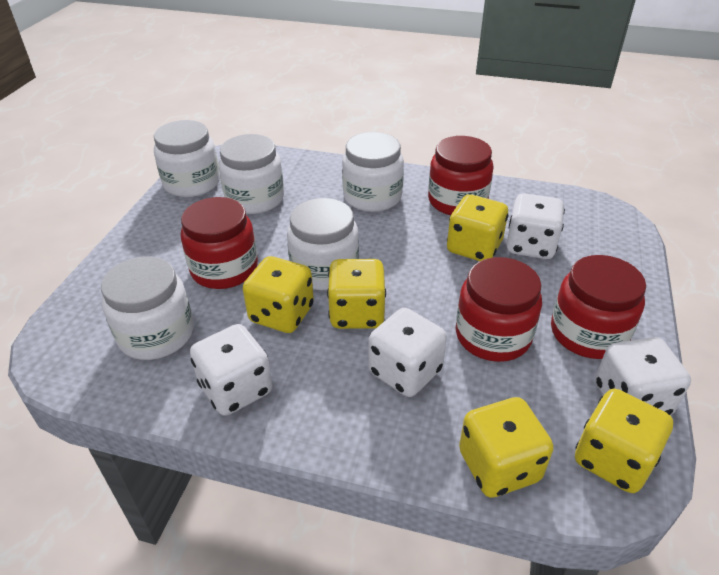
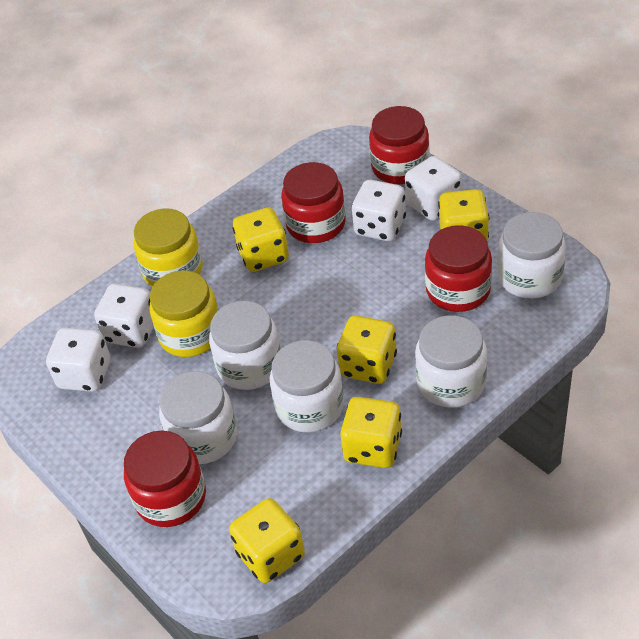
yellow jar: none = 0 -> [134,209,203,287] [149,270,219,357] = 2

